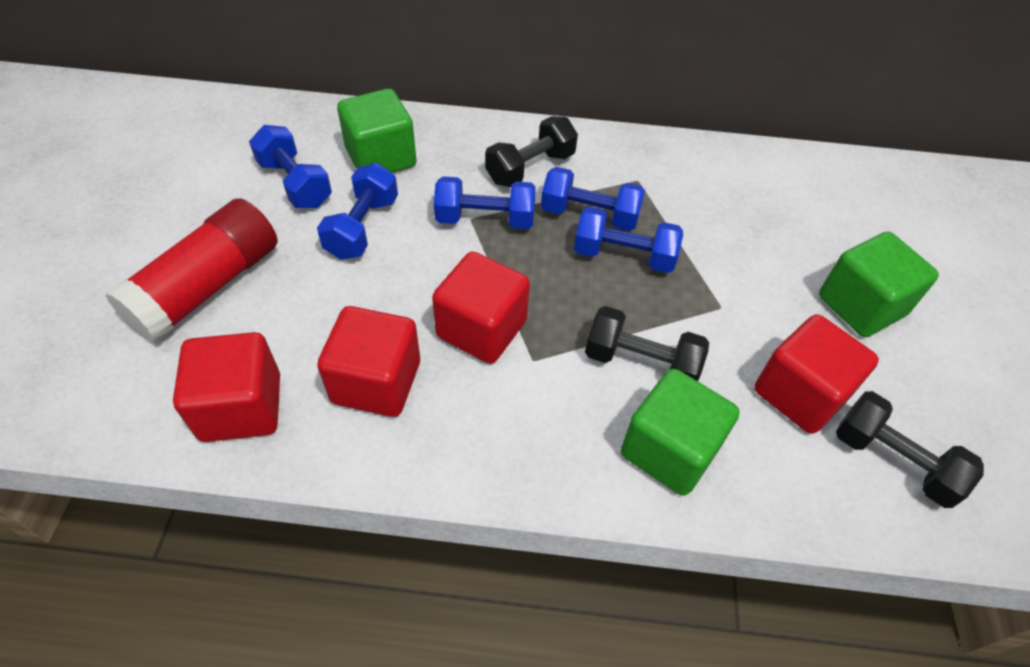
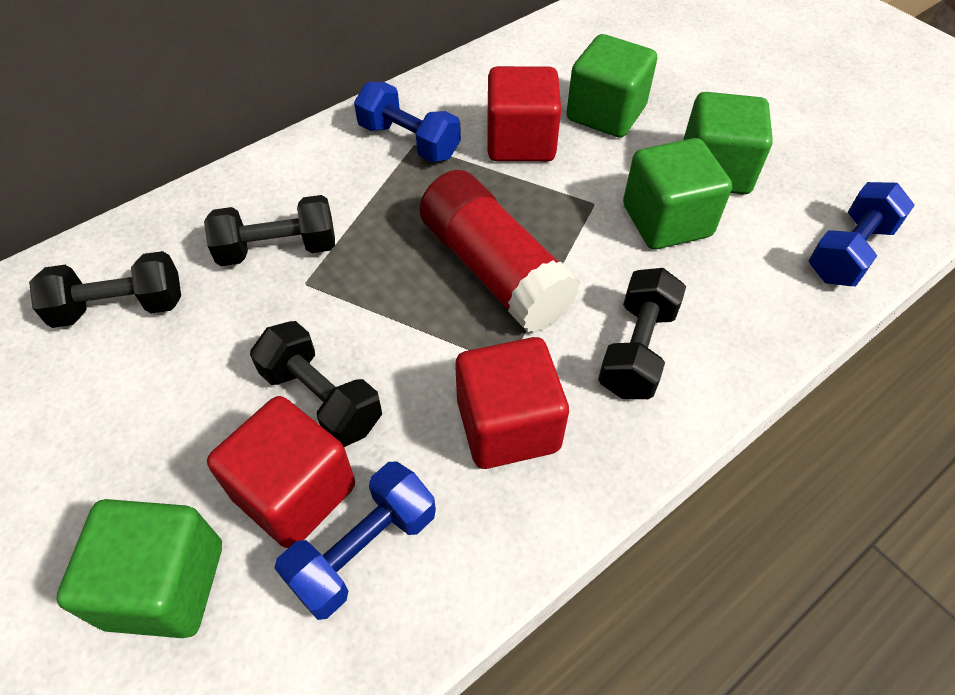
black dumbbell: [485,116,578,187] [585,306,709,381] [836,391,984,508] = 3 -> [29,251,181,328] [204,195,335,266] [250,321,382,447] [598,268,686,399] = 4
blue dumbbell: [249,125,332,208] [317,163,398,260] [434,176,536,229] [541,167,645,231] [574,207,683,273] = 5 -> [275,462,436,620] [354,82,461,162] [808,182,915,286] = 3
green cube: [337,89,417,173] [621,369,740,496] [819,232,939,337] = 3 -> [56,499,222,638] [567,34,657,138] [623,138,732,249] [683,92,773,194] = 4
red cube: [173,332,280,442] [317,306,420,417] [432,251,530,364] [754,314,879,434] = 4 -> [207,396,355,549] [455,337,569,469] [487,66,561,162] = 3

